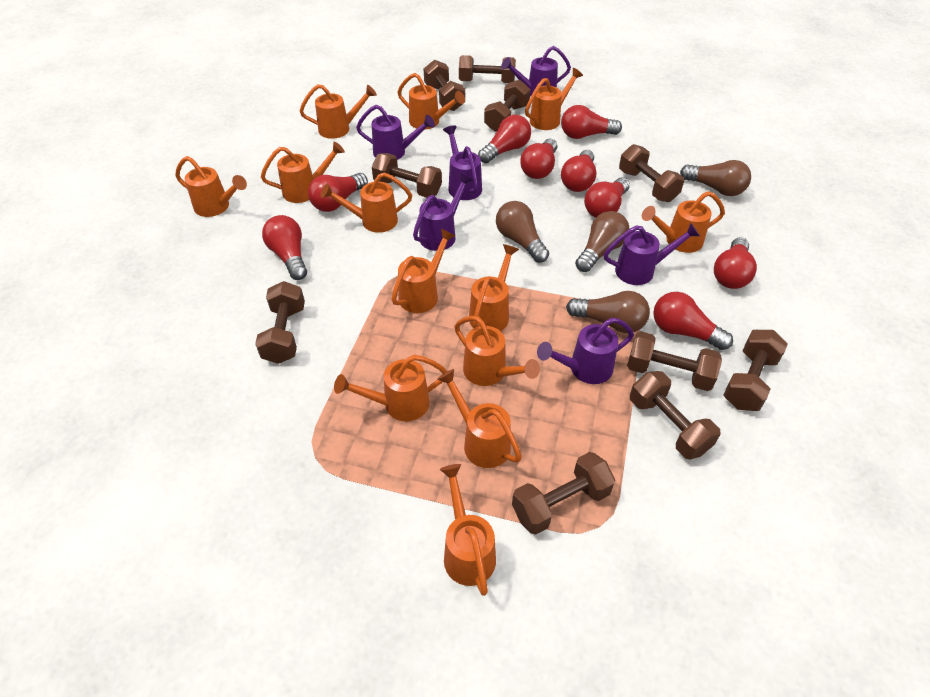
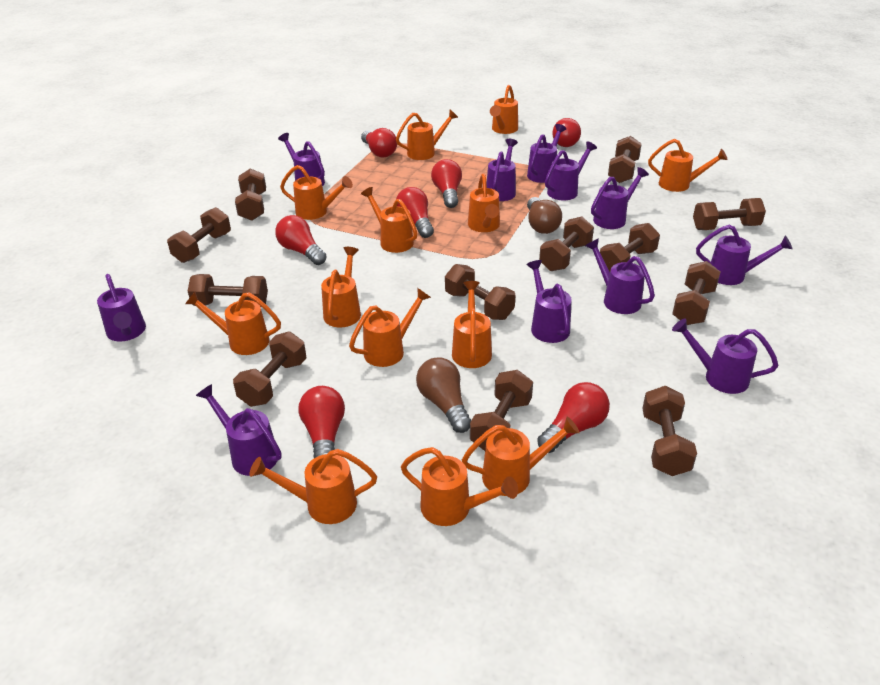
brown dumbbell: [255,281,305,364] [372,153,442,198] [424,60,465,111] [459,55,516,83] [484,80,531,132] [512,452,615,535] [619,144,684,202] [627,331,722,391] [630,371,721,460] [724,330,788,411] = 10 -> [167,207,231,263] [188,274,268,307] [233,332,306,407] [235,168,266,221] [445,264,515,320] [470,370,533,451] [539,217,594,271] [600,223,660,272] [608,136,642,183] [642,386,697,476] [672,261,720,325] [693,198,766,230] = 12
brown light bulb: [496,201,549,263] [566,291,650,333] [575,211,629,272] [680,160,751,196] = 4 -> [416,357,471,433] [527,197,562,234] = 2
purple watering can: [356,105,435,160] [413,173,473,251] [443,125,482,200] [501,46,571,96] [537,318,634,384] [604,223,700,285] = 6 -> [97,274,146,342] [196,384,281,476] [278,133,325,186] [486,139,518,201] [526,260,572,343] [527,124,566,183] [545,141,597,200] [585,238,655,314] [591,167,649,229] [672,318,778,394] [696,225,792,285] = 11
red light bulb: [262,215,307,280] [308,173,368,212] [478,115,531,163] [520,139,557,179] [561,105,622,139] [561,150,596,192] [584,177,630,218] [653,292,733,350] [714,237,757,289] = 9 -> [275,215,327,265] [299,386,345,458] [361,128,397,158] [396,187,434,238] [431,159,462,208] [537,382,610,453] [552,118,581,147] = 7

